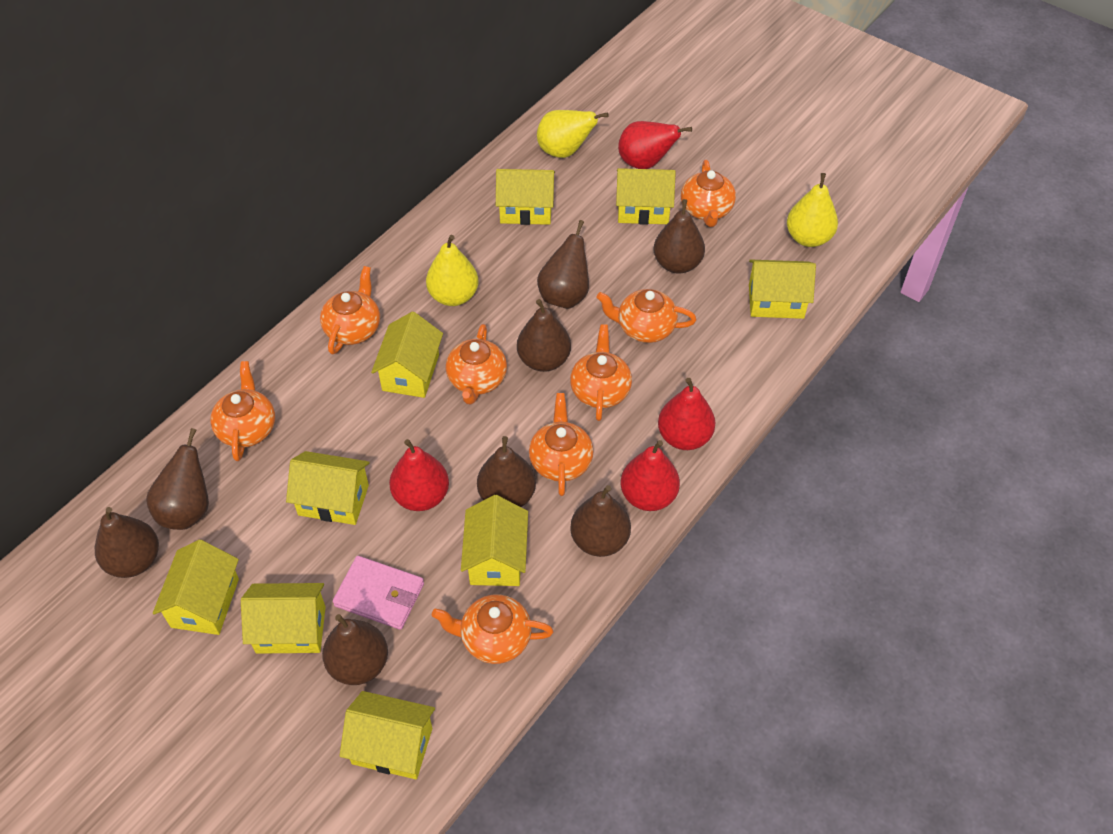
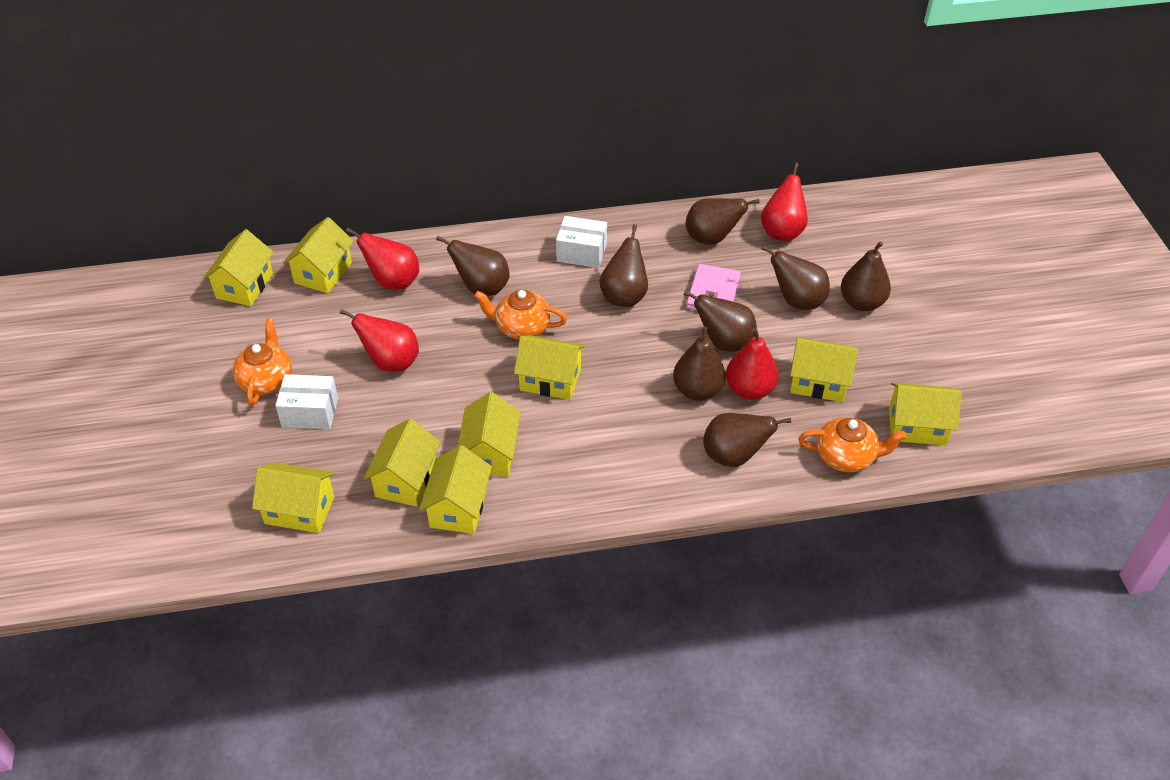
orange teapot: [210,361,275,461] [320,266,380,355] [432,594,554,664] [446,324,507,405] [529,393,593,496] [570,324,632,421] [596,289,696,343] [681,160,736,227] = 8 -> [233,318,292,405] [474,290,567,339] [798,417,906,472] = 3
white box: none = 0 -> [275,374,338,429] [556,216,607,268] = 2
yellow pear: [426,235,479,306] [537,110,609,158] [787,173,838,247] = 3 -> none = 0

